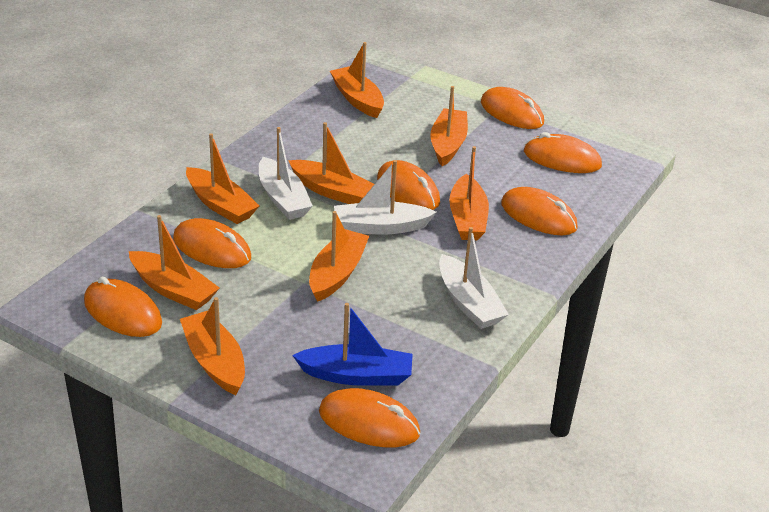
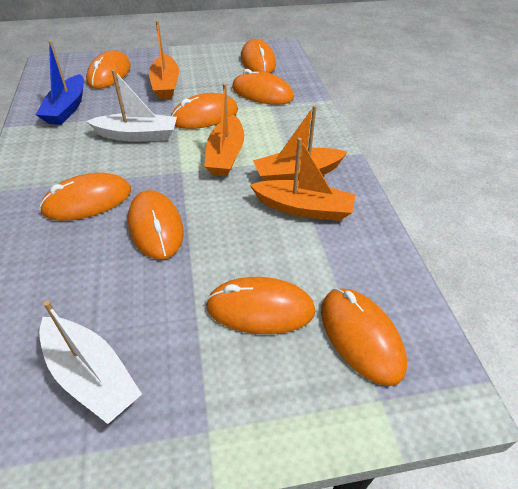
orange boat: [129,215,220,310] [180,297,245,395] [186,133,259,224] [288,122,374,204] [309,211,369,302] [330,42,384,118] [430,86,468,166] [449,146,489,240] = 8 -> [149,20,179,99] [204,83,244,176] [250,138,355,221] [253,105,347,181] = 4
orange mouse: [84,276,162,337] [173,218,251,268] [319,388,420,448] [377,160,440,210] [481,87,544,129] [501,187,578,236] [524,132,602,173] = 7 -> [39,173,131,221] [86,51,131,89] [128,190,183,260] [171,93,238,129] [206,277,316,334] [232,69,294,105] [241,39,276,73] [321,288,407,386] = 8
white boat: [259,127,313,220] [334,160,436,234] [439,227,509,329] = 3 -> [39,301,142,424] [87,70,177,142] = 2

